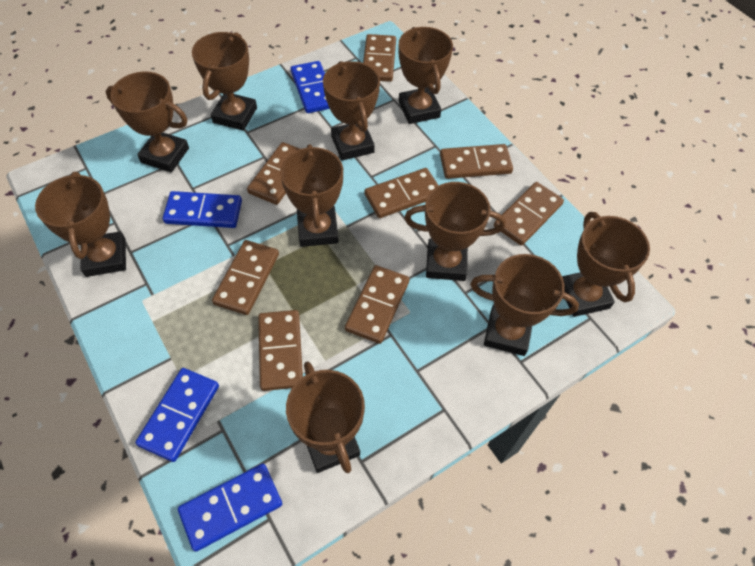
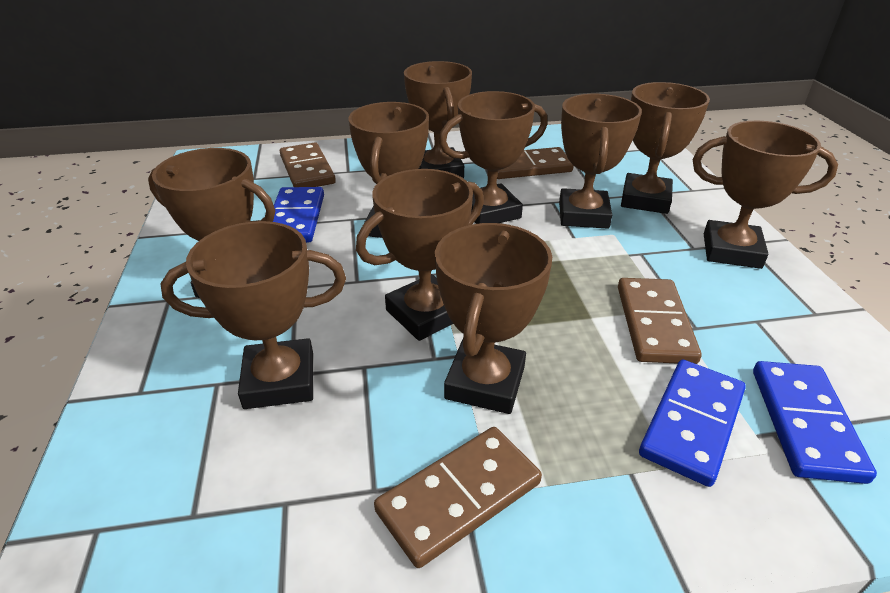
blue domino: [135,368,219,462] [163,191,242,228] [178,464,282,552] [291,61,330,113] = 4 -> [273,187,324,243] [639,360,746,487] [753,361,877,484] = 3
brown domino: [212,240,279,315] [247,142,300,205] [258,310,303,391] [345,265,410,344] [363,34,396,82] [365,168,439,218] [440,144,513,179] [494,182,564,246] = 8 -> [280,142,336,187] [374,427,542,568] [497,147,574,179] [618,278,701,364] = 4

